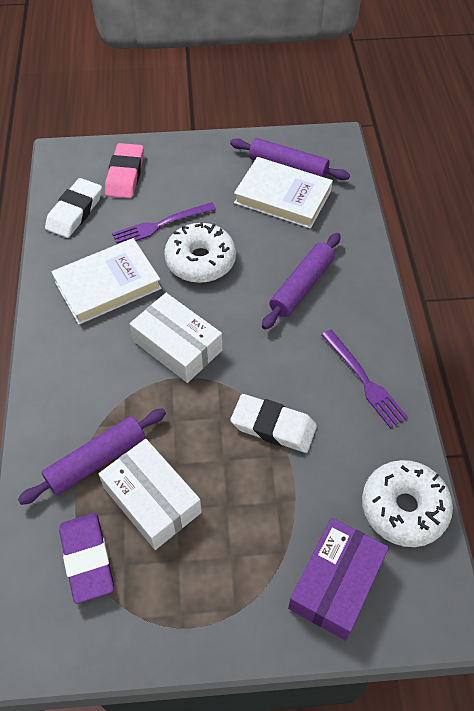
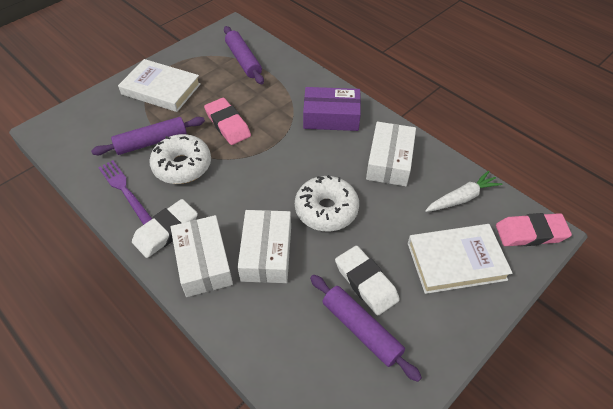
pink eraser: [105,143,144,199] = 1 -> [204,98,251,145] [496,213,572,246] = 2
purple eraser: [59,513,114,604] = 1 -> none = 0
purple fork: [112,202,216,244] [322,330,408,428] = 2 -> [98,160,152,225] = 1
white box: [98,439,202,550] [130,293,222,383] = 2 -> [171,215,233,297] [238,210,291,283] [366,122,416,186] = 3
white carrot: none = 0 -> [425,171,502,212] = 1

